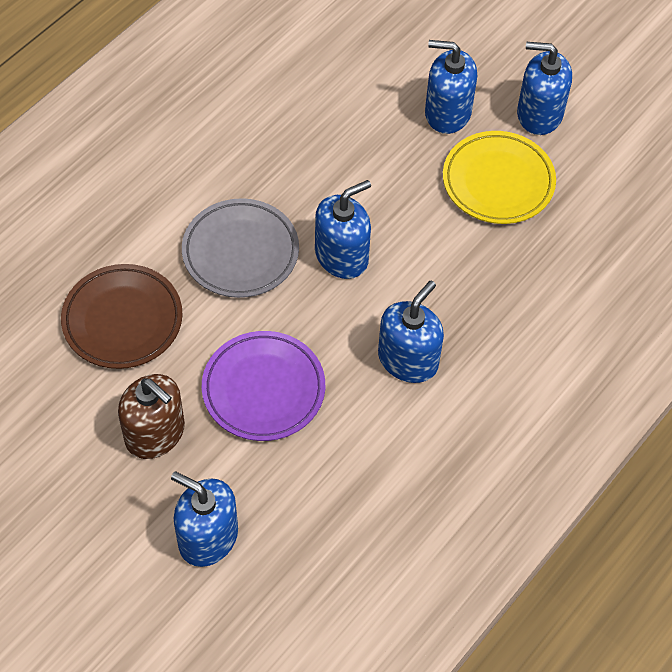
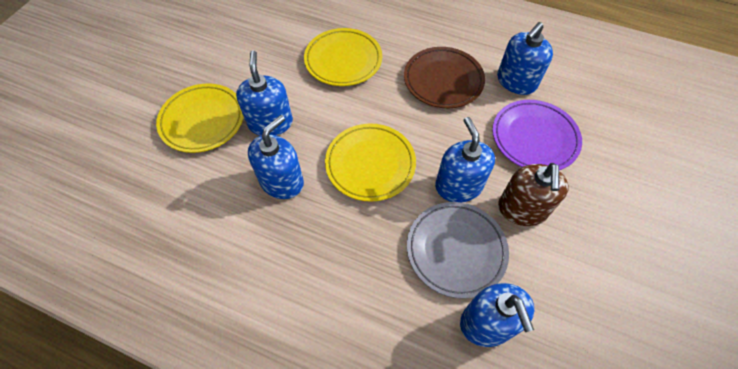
yellow plate: [443,131,556,224] = 1 -> [156,83,244,153] [304,28,382,86] [325,124,416,202] = 3

